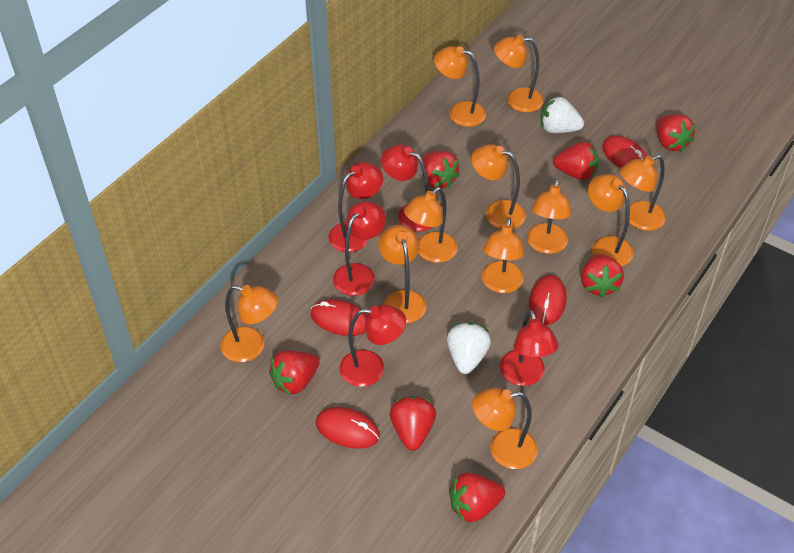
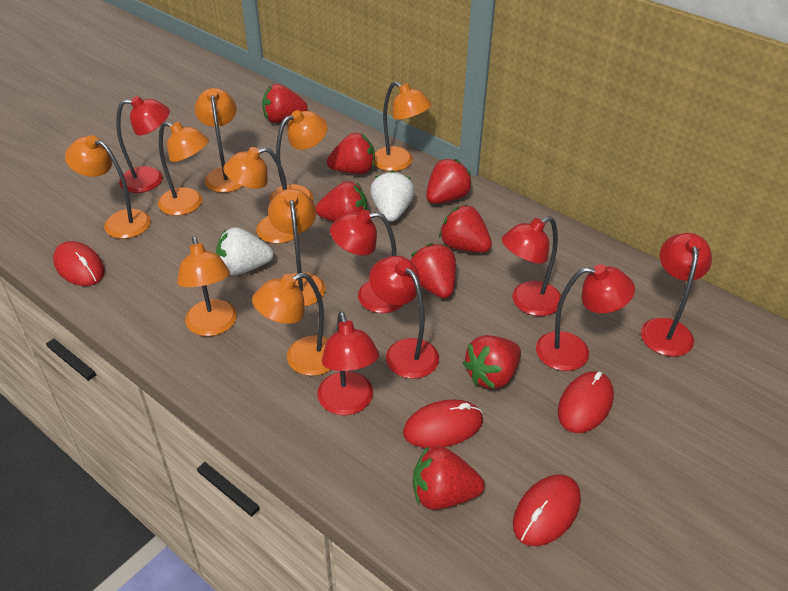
orange lamp: [220,285,278,362] [378,225,427,323] [404,187,458,263] [434,46,486,127] [471,144,526,229] [472,388,538,469] [482,217,524,293] [494,35,544,113] [527,178,572,254] [588,174,634,267] [620,155,666,231] = 11 -> [65,135,151,239] [158,121,209,216] [177,236,237,336] [195,88,243,193] [223,147,300,244] [252,273,331,376] [268,189,325,307] [270,110,328,202] [374,81,432,171] = 9
red lamp: [329,162,383,252] [333,201,386,296] [339,305,406,387] [381,145,432,232] [500,310,558,386] = 5 -> [116,96,170,193] [317,311,379,415] [330,210,403,313] [369,256,439,379] [502,216,561,316] [536,264,635,371] [641,233,712,356] = 7
red strawberry: [269,350,320,395] [390,396,436,451] [421,151,460,188] [449,472,505,522] [553,142,599,180] [581,254,624,298] [656,114,695,152] = 7 -> [262,84,308,123] [316,181,367,222] [327,133,375,174] [411,243,456,298] [413,446,485,510] [426,159,472,204] [439,205,492,253] [463,335,521,389] = 8

